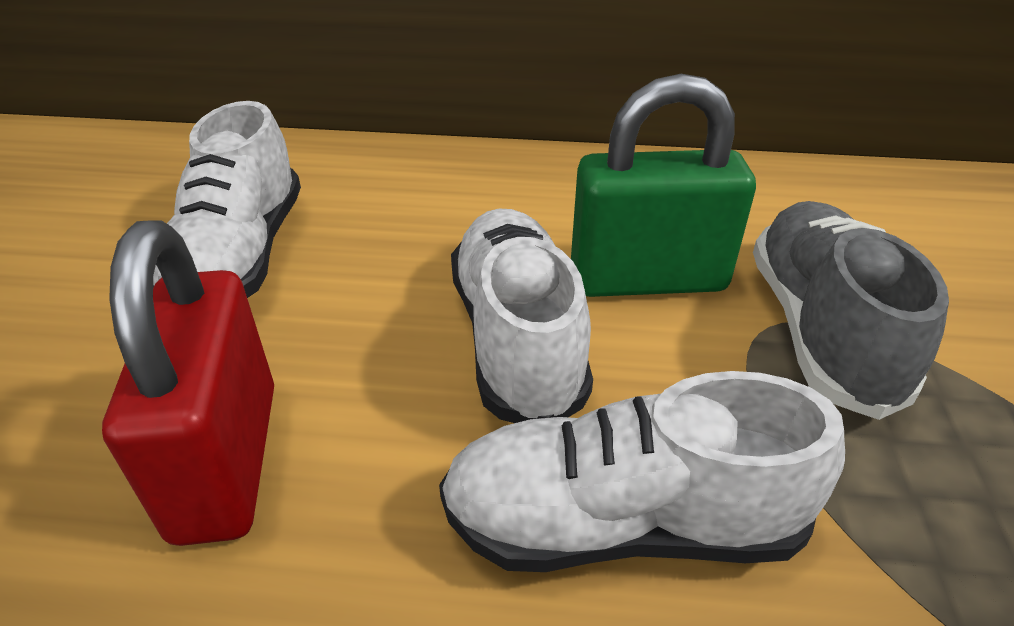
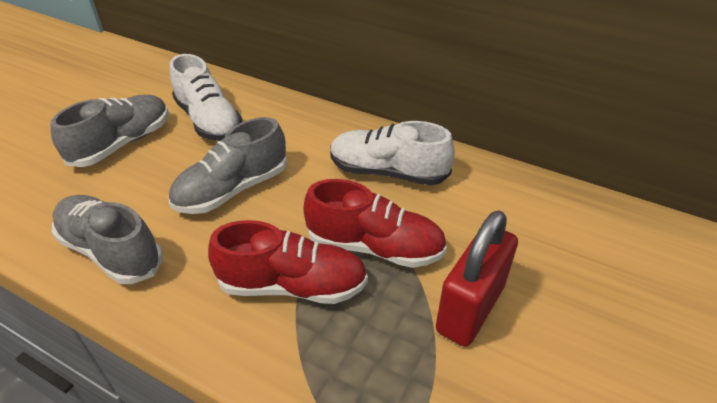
green padlock: [571,74,756,297] = 1 -> none = 0
grey shoe: [753,201,949,420] = 1 -> [50,95,169,167] [52,195,163,284] [169,117,287,214] = 3
red shoe: none = 0 -> [208,220,368,304] [303,179,447,268] = 2
white shoe: [153,101,301,298] [439,371,845,572] [451,209,593,423] = 3 -> [170,54,242,141] [330,121,455,186] = 2

